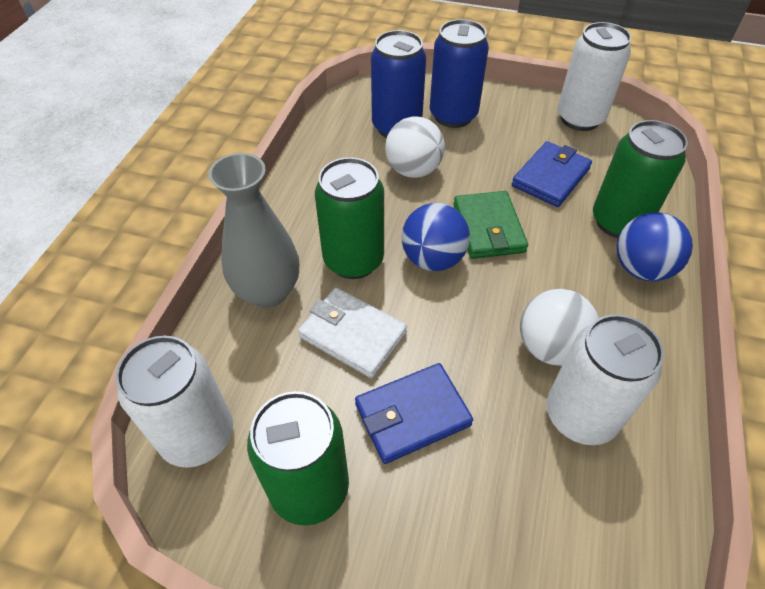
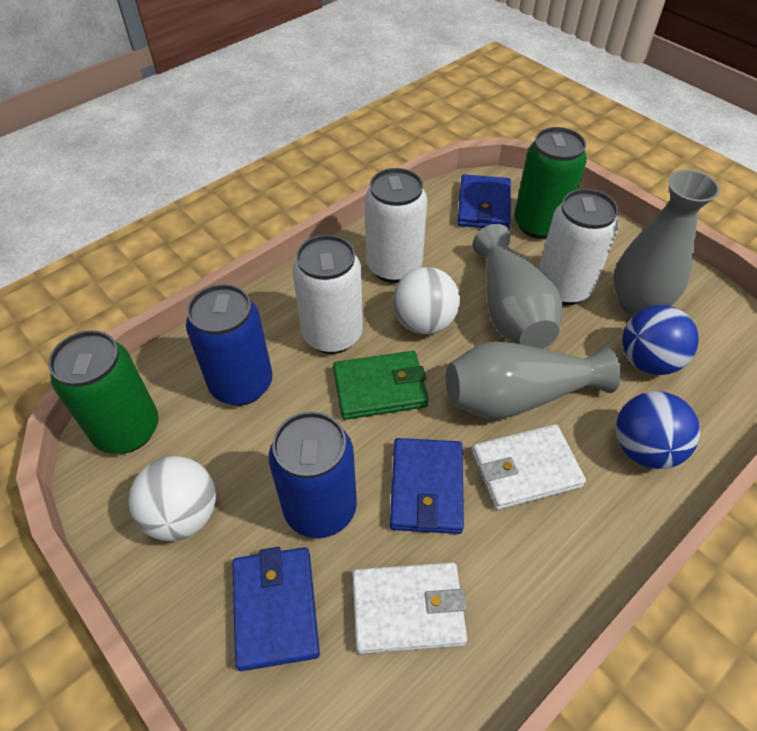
blue wallet: [355,363,473,464] [512,141,592,207] = 2 -> [232,547,320,671] [390,438,464,534] [458,174,511,229] = 3
green can: [247,391,349,526] [315,157,384,279] [593,120,688,238] = 3 -> [48,330,159,454] [514,127,587,239] = 2
grey vase: [208,153,299,308] = 1 -> [446,342,621,419] [473,224,563,349] [613,170,720,316] = 3
white wallet: [298,288,407,378] = 1 -> [352,562,467,654] [472,424,586,510] = 2

